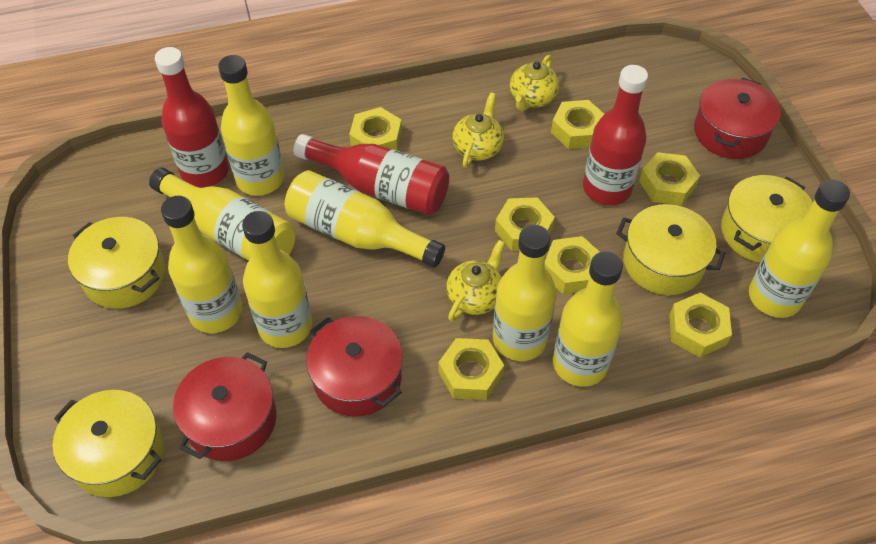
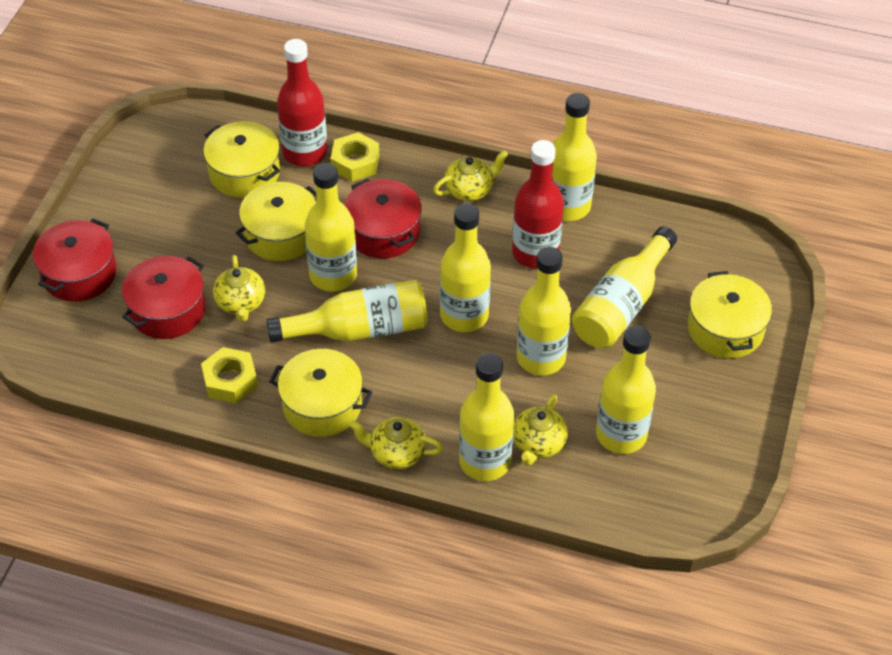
red bottle: [155,47,229,188] [293,134,449,215] [583,65,648,205] = 3 -> [277,39,327,166] [512,140,564,269] = 2
yellow nut: [349,107,402,151] [438,338,504,400] [495,198,555,251] [544,236,599,294] [551,100,604,149] [639,152,700,205] [669,293,732,357] = 7 -> [201,347,258,403] [331,132,379,182] = 2
yellow teapot: [446,240,505,322] [453,92,504,168] [510,55,559,111] = 3 -> [213,255,265,322] [349,417,443,469] [433,150,508,201] [513,394,568,466] = 4

